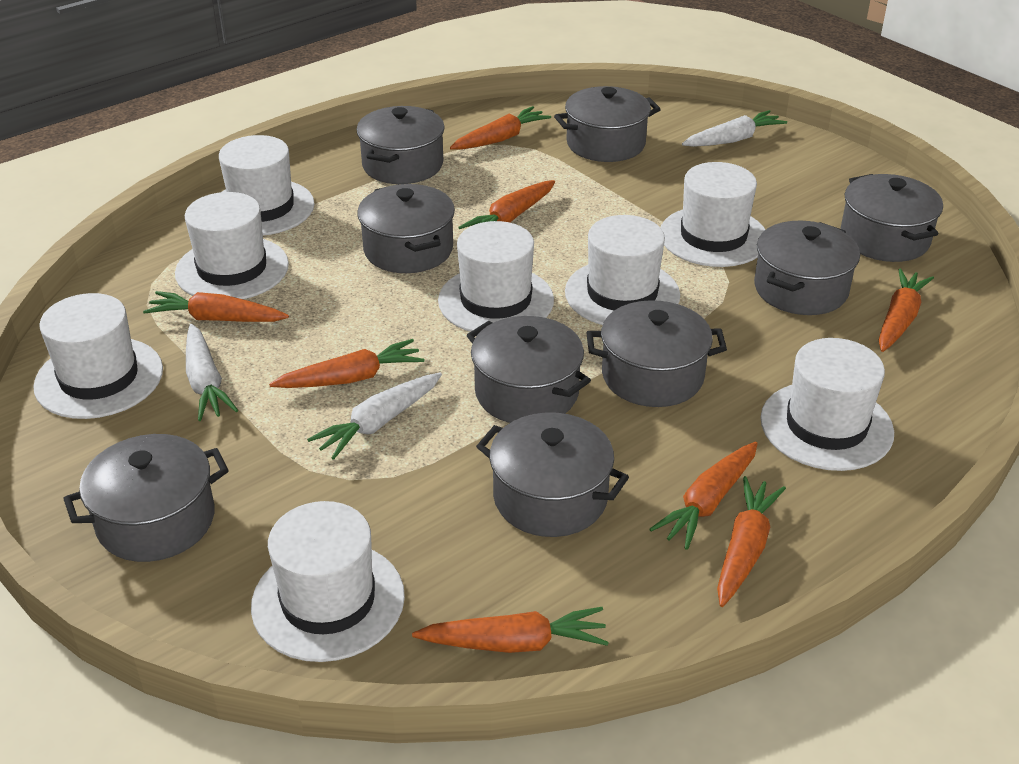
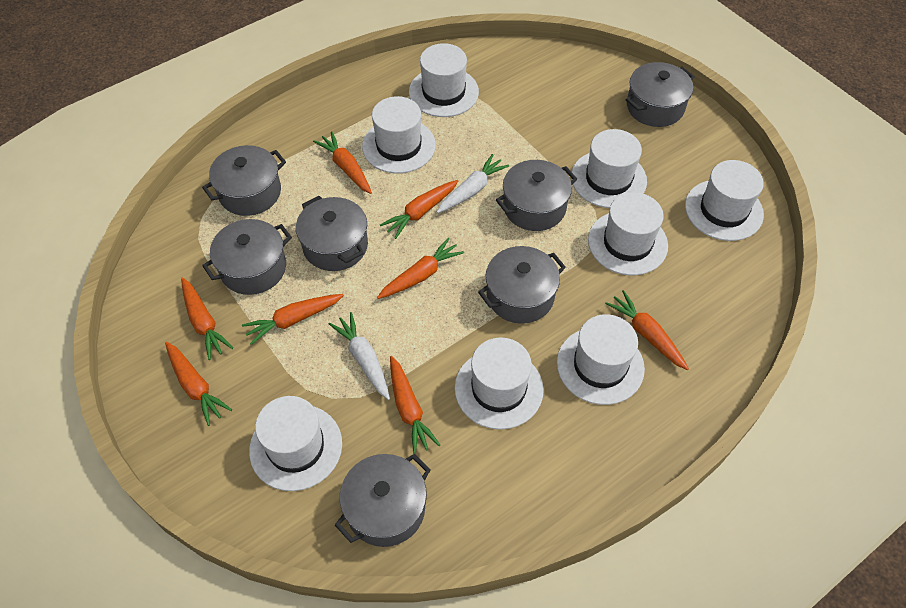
grey pot: [63,434,229,562] [357,106,445,184] [357,184,455,273] [467,316,591,423] [476,413,629,537] [554,86,661,162] [586,300,727,407] [754,221,860,315] [840,174,943,262] = 9 -> [202,145,286,216] [202,219,292,295] [296,196,368,271] [335,454,431,547] [478,246,566,324] [496,160,577,231] [626,62,695,127] = 7
white carrot: [186,324,238,421] [307,372,442,460] [682,110,787,147] = 3 -> [329,312,390,400] [437,154,509,213] = 2

